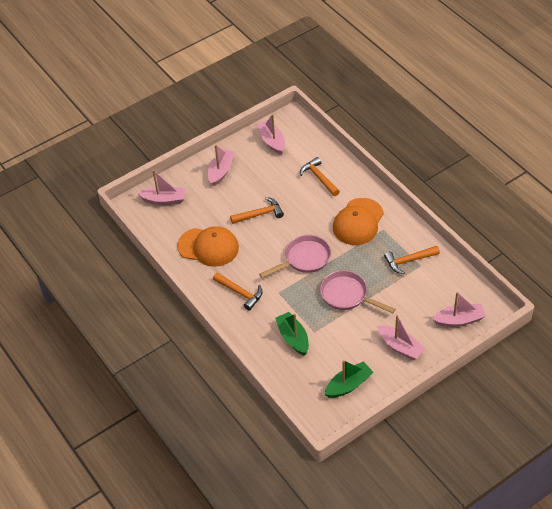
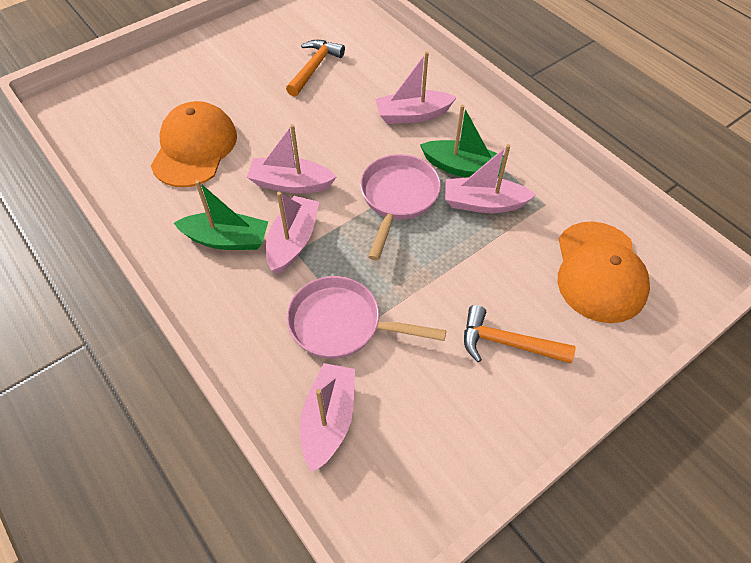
orange hammer: [213,272,263,310] [230,197,284,224] [300,157,340,196] [384,246,440,274] = 4 -> [286,40,345,97] [464,305,576,364] = 2

